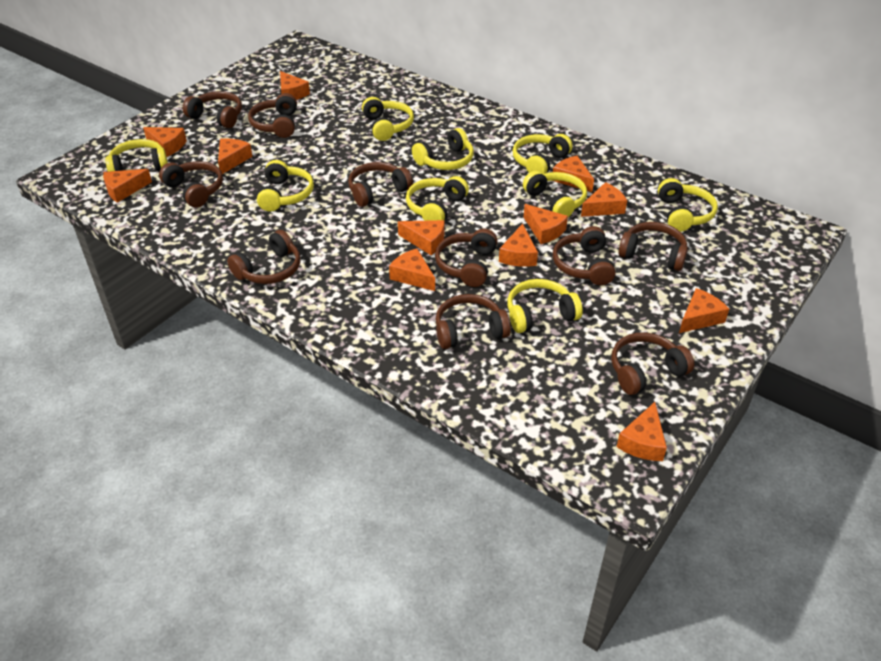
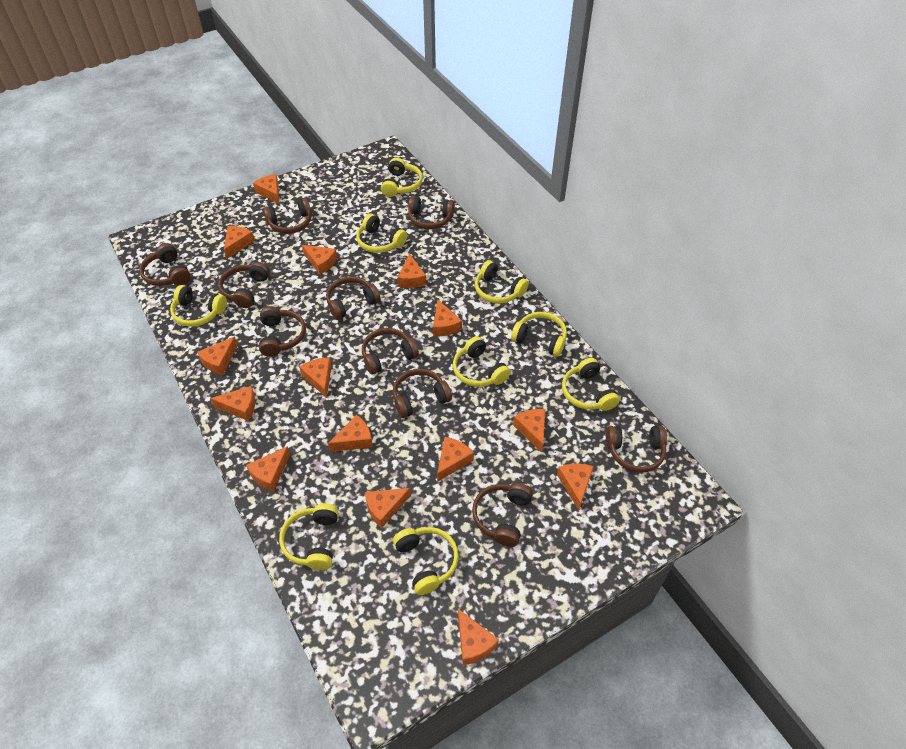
orange cheese: [103,169,152,203] [143,127,187,157] [218,138,253,174] [280,71,310,100] [389,248,435,291] [398,220,445,255] [499,223,538,267] [524,204,568,244] [553,156,594,192] [581,182,627,217] [617,402,667,461] [679,288,729,333] = 12 -> [197,336,238,375] [210,386,255,421] [224,226,254,258] [246,446,290,492] [253,174,279,204] [299,357,332,398] [302,245,337,274] [328,415,373,452] [365,488,411,528] [397,253,426,288] [433,299,462,336] [437,437,474,482] [458,608,499,665] [513,409,546,452] [557,464,594,510] = 15

